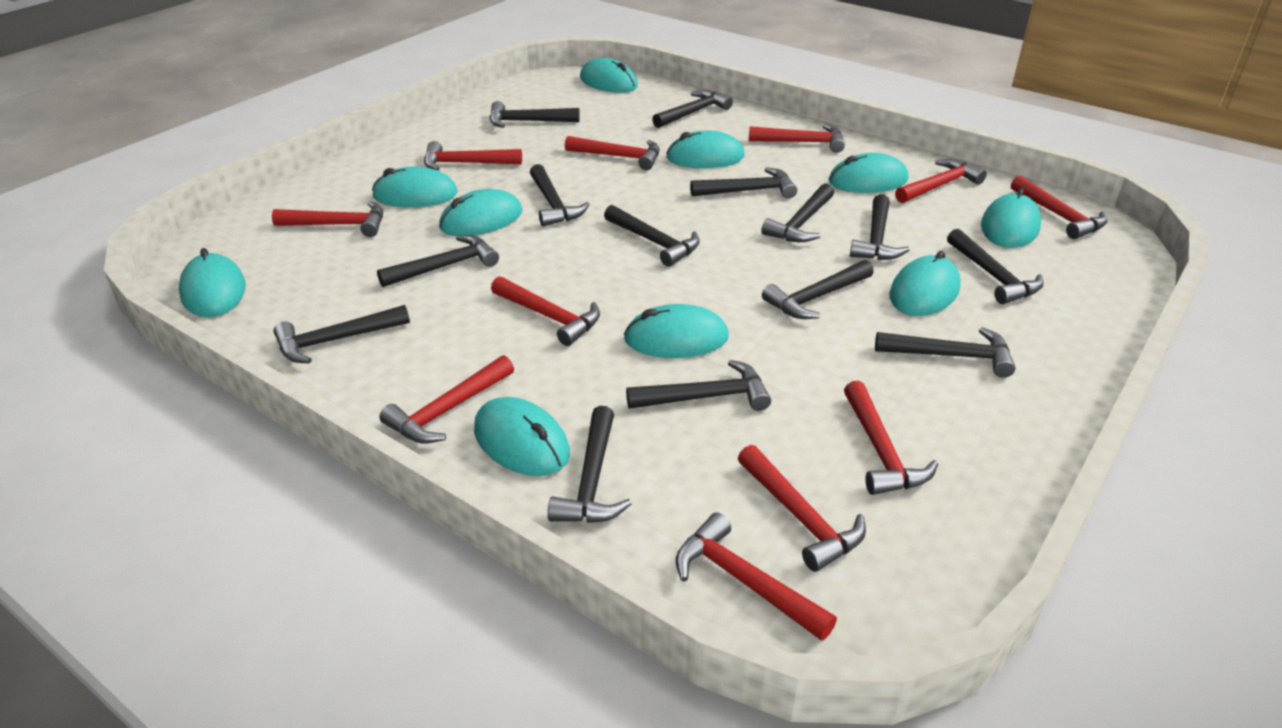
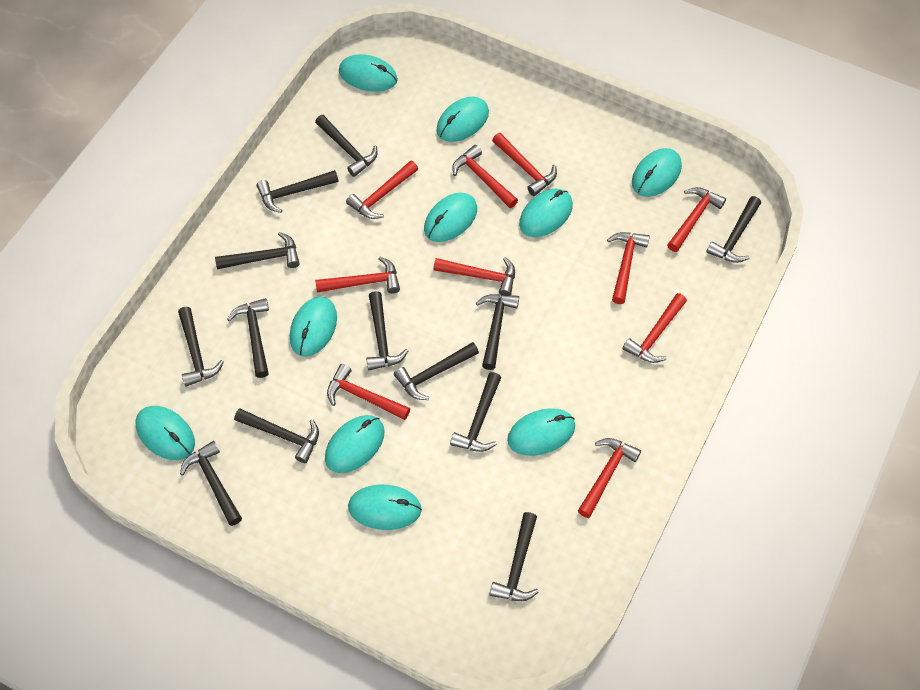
black hammer: [273,305,410,364] [377,235,499,287] [490,101,580,128] [530,164,590,227] [548,406,632,523] [604,205,700,267] [626,360,771,411] [652,90,733,128] [690,167,797,199] [761,183,834,242] [762,260,874,319] [850,194,910,260] [875,327,1016,378] [947,229,1044,304] = 14 -> [178,307,224,387] [180,441,242,526] [215,232,300,269] [227,298,269,378] [234,408,319,463] [256,170,338,213] [315,115,377,177] [366,291,408,370] [394,342,479,400] [450,372,501,452] [476,294,519,370] [490,512,539,601] [706,196,761,263] = 13
red hammer: [272,201,383,237] [379,355,514,444] [424,141,522,171] [491,276,600,346] [565,136,660,170] [676,512,837,641] [738,445,866,572] [749,124,845,153] [844,381,938,495] [895,159,987,203] [1011,176,1108,239] = 11 -> [315,257,400,294] [327,364,410,420] [346,160,418,219] [433,257,515,295] [452,145,518,208] [492,133,557,196] [578,438,641,518] [607,232,650,304] [623,293,687,363] [667,187,726,252] = 10

